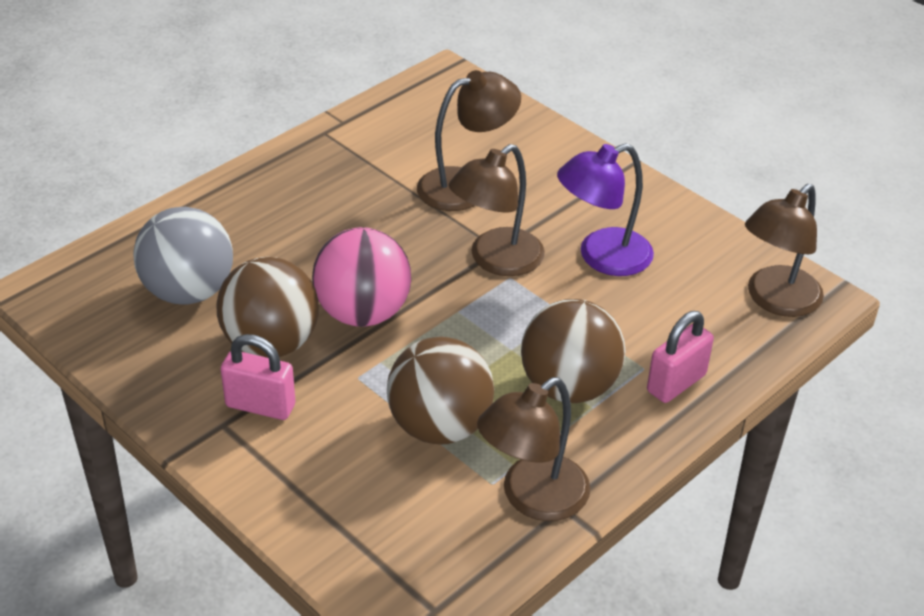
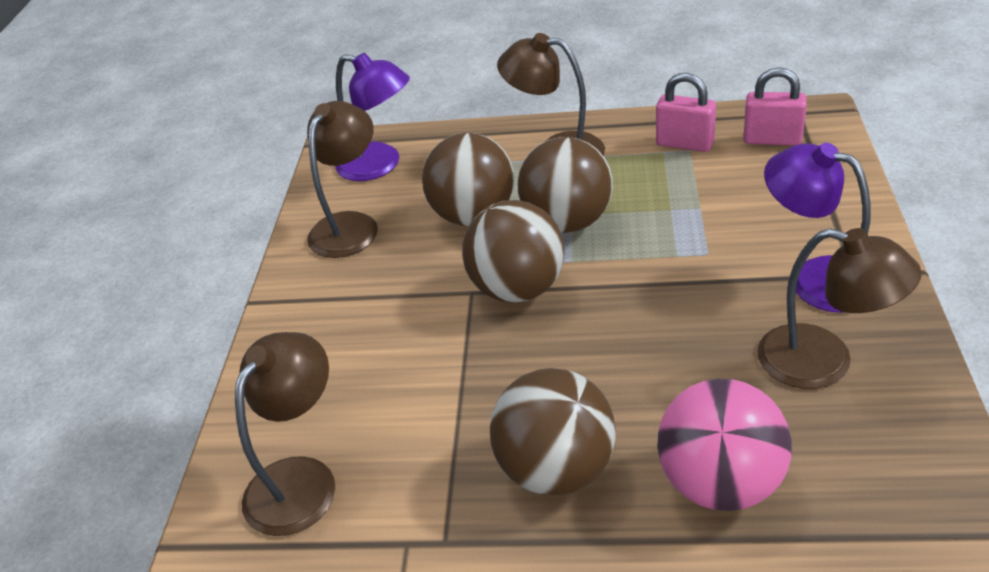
brown ball: [216,257,319,358] [387,337,494,445] [521,299,626,403] = 3 -> [422,133,515,226] [462,200,565,303] [490,368,616,495] [518,137,613,233] = 4
grey ball: [133,207,233,305] = 1 -> none = 0
purple lamp: [557,143,654,276] = 1 -> [335,53,410,181] [764,143,871,313] = 2

